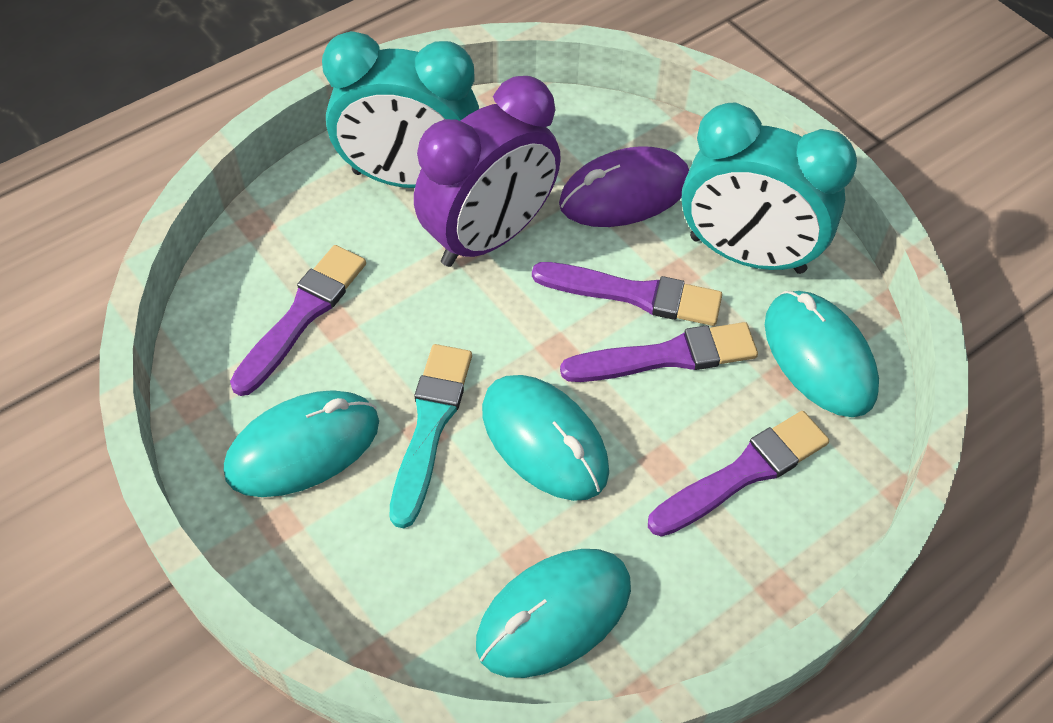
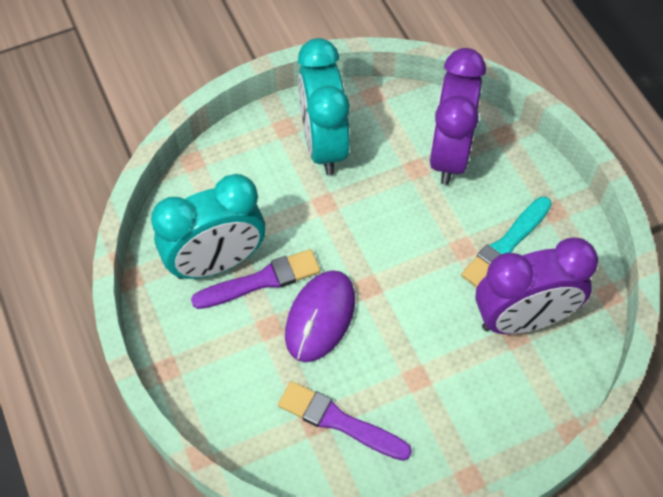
purple brush: [230,245,366,396] [532,262,722,326] [560,322,758,382] [648,411,829,537] = 4 -> [191,249,321,309] [278,381,412,461] = 2
purple clock: [414,76,561,267] = 1 -> [429,48,486,185] [475,238,598,334] = 2
turquoise mouse: [224,390,379,497] [476,549,631,678] [482,375,609,501] [765,291,879,417] = 4 -> none = 0

